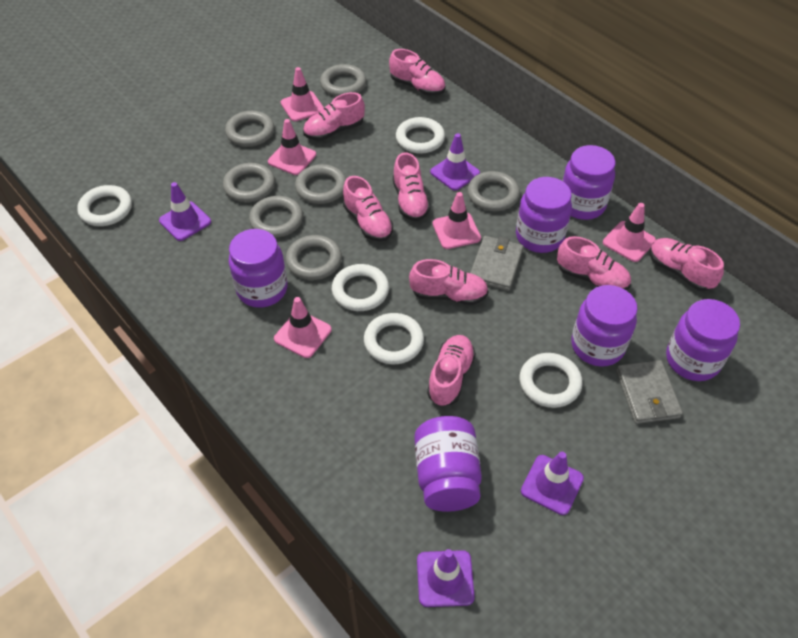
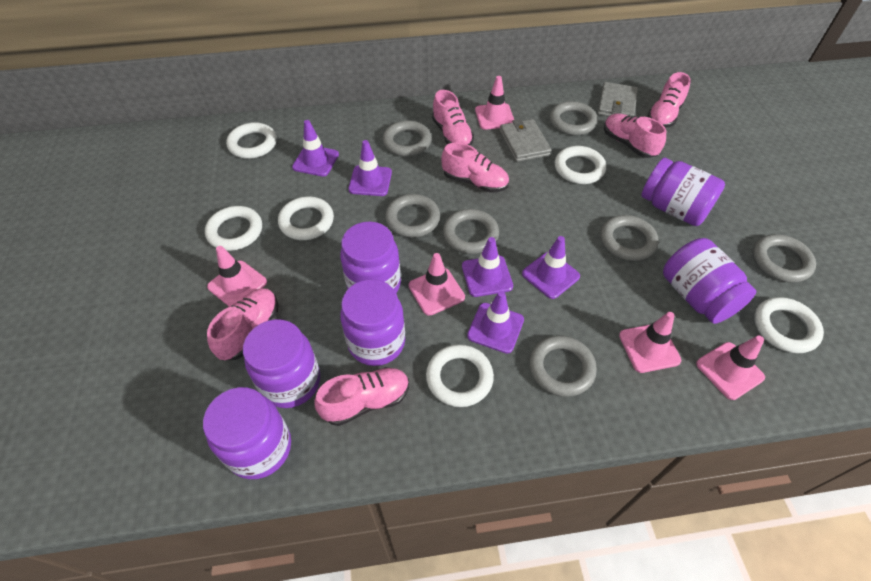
pink shoe: [303,92,365,141] [343,176,393,242] [389,49,446,96] [393,152,430,221] [409,259,489,305] [427,335,476,406] [557,236,631,290] [650,238,724,291] = 8 -> [207,288,278,360] [314,367,409,426] [432,90,474,146] [441,143,509,193] [604,114,666,158] [647,72,691,128] = 6
purple traffic cone: [159,182,211,241] [417,549,475,607] [430,133,480,191] [521,452,584,515] = 4 -> [292,120,339,177] [348,140,392,196] [462,237,513,297] [467,291,524,354] [522,236,580,299] = 5
white ring: [77,185,132,226] [332,264,389,311] [364,313,424,364] [396,117,445,154] [520,353,583,408] = 5 -> [205,206,262,251] [226,122,277,159] [278,197,334,240] [426,344,494,407] [554,146,606,184] [754,297,824,353] = 6

